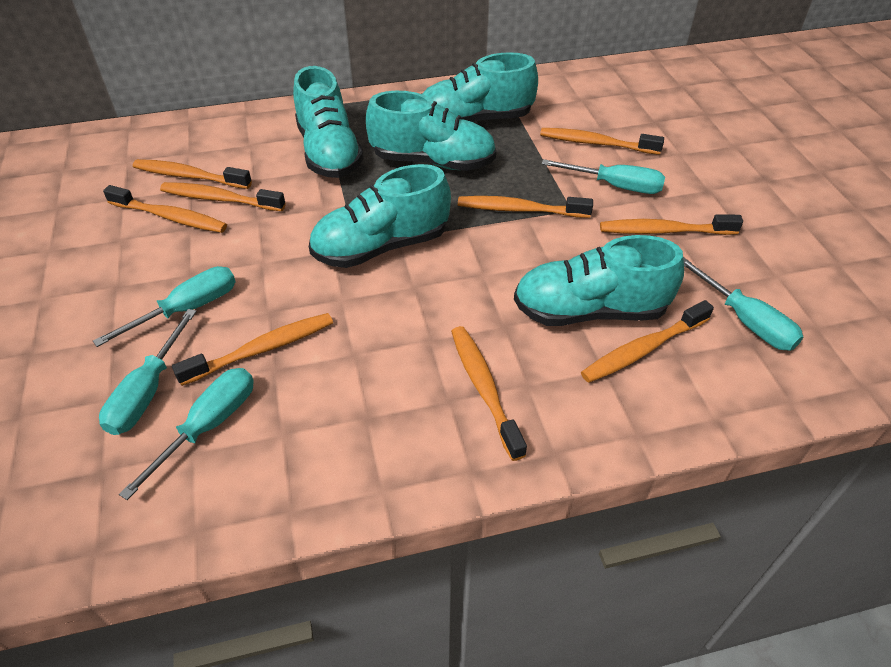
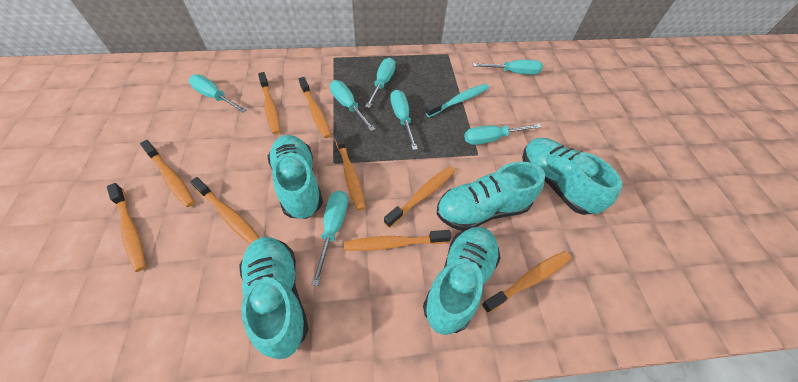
turquoise screwdriver: [93,266,236,347] [99,309,197,435] [119,368,254,500] [542,159,665,194] [683,257,803,351] = 5 -> [189,74,246,113] [311,190,348,286] [330,80,375,131] [365,58,396,108] [390,90,418,150] [464,124,541,145] [473,60,543,74] = 7
turquoise toothbrush: none = 0 -> [425,84,489,117] = 1

